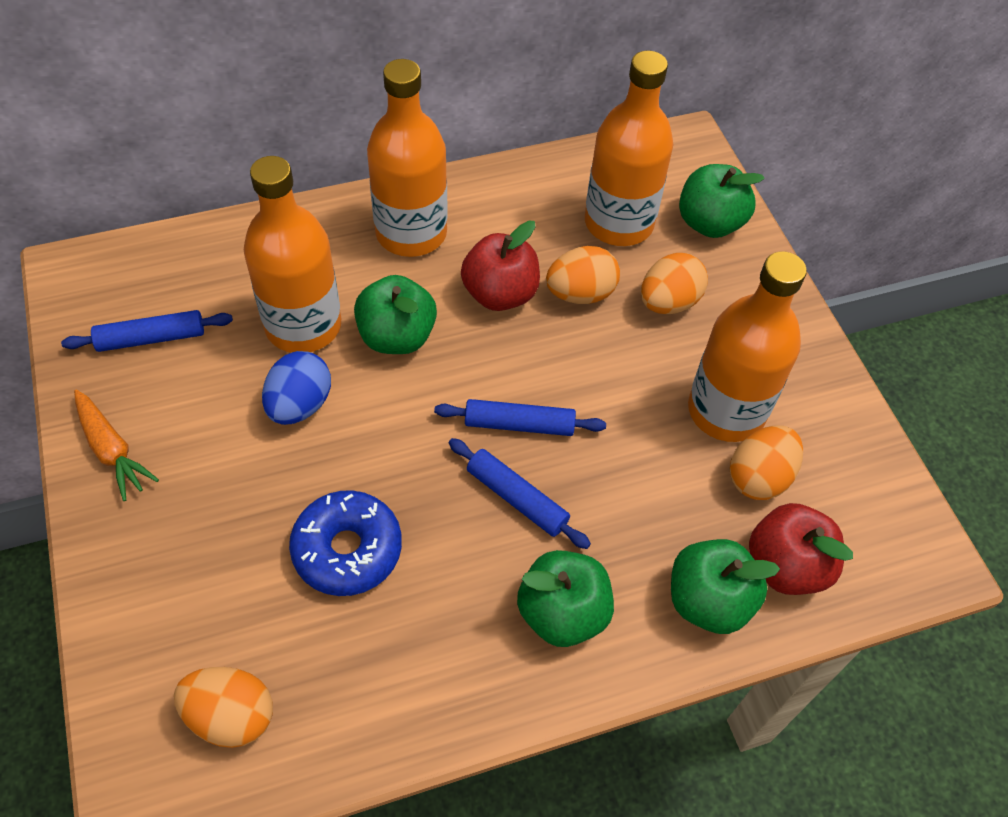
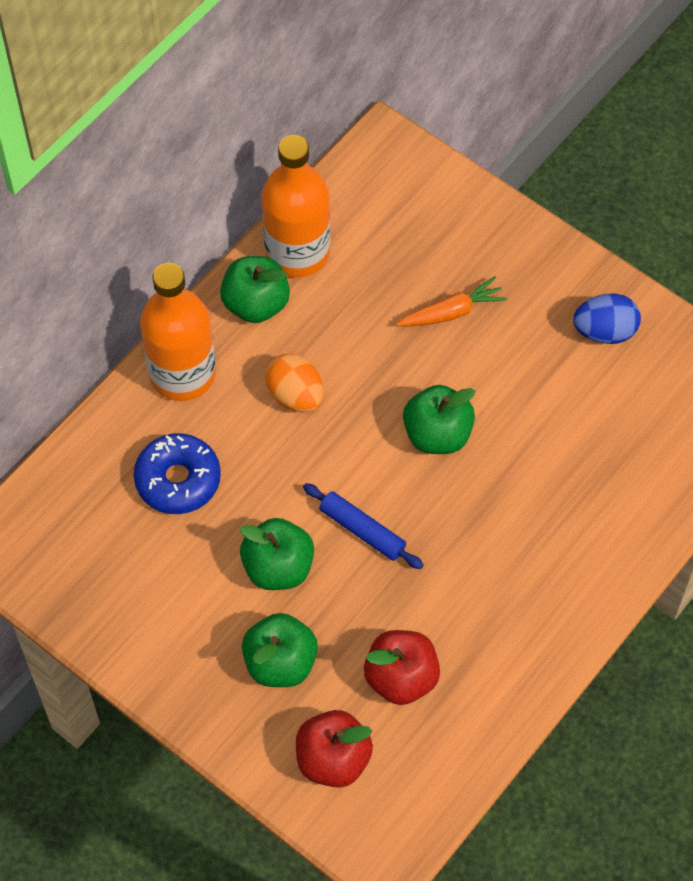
blue rolling pin: [61,310,233,352] [434,399,606,436] [449,438,591,549] = 3 -> [303,483,424,569] = 1
orange bottle: [244,156,341,353] [367,59,448,257] [585,51,673,246] [688,251,807,442] = 4 -> [140,263,216,401] [262,135,331,278] = 2
orange egg: [174,667,273,748] [546,246,620,304] [641,253,708,314] [730,425,803,500] = 4 -> [265,353,324,412] = 1

